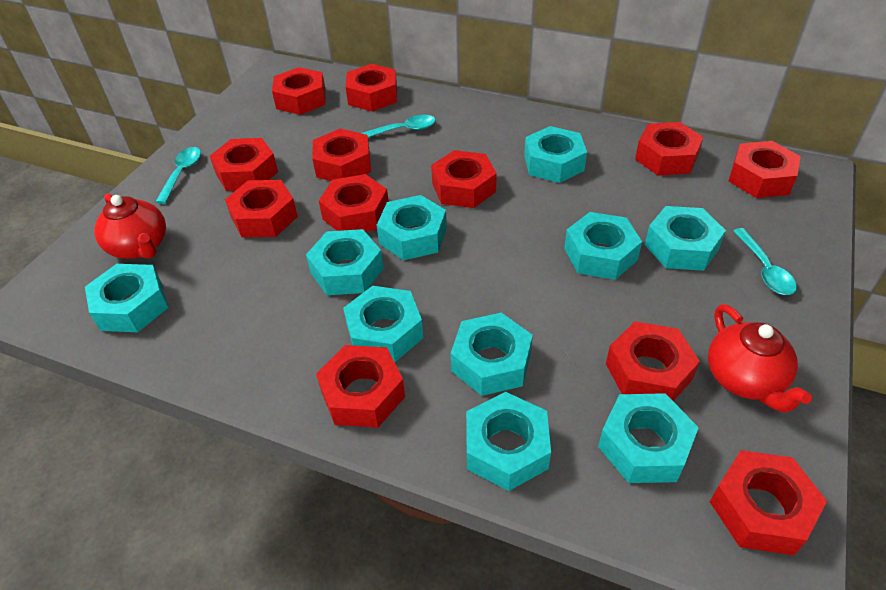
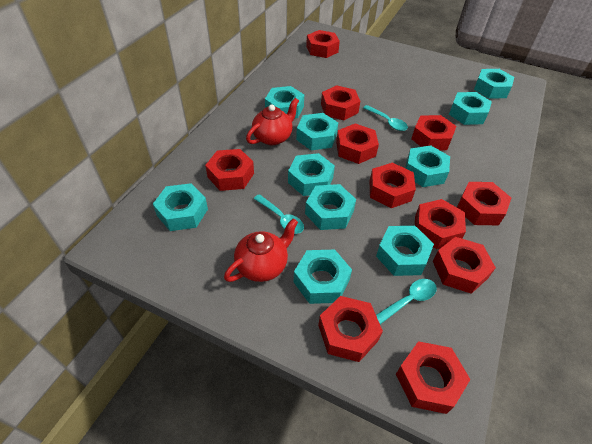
red nut: [210,138,278,191] [225,180,298,238] [272,67,326,115] [312,129,371,181] [316,345,405,428] [319,174,389,232] [345,64,397,111] [431,150,497,208] [606,321,700,401] [635,122,703,175] [710,450,827,555] [728,141,801,198] = 12 -> [205,149,254,191] [306,30,340,58] [318,296,383,362] [321,85,360,120] [336,123,379,164] [370,163,416,208] [396,341,471,414] [411,115,457,151] [415,199,466,249] [433,237,496,294] [457,182,511,225] = 11

